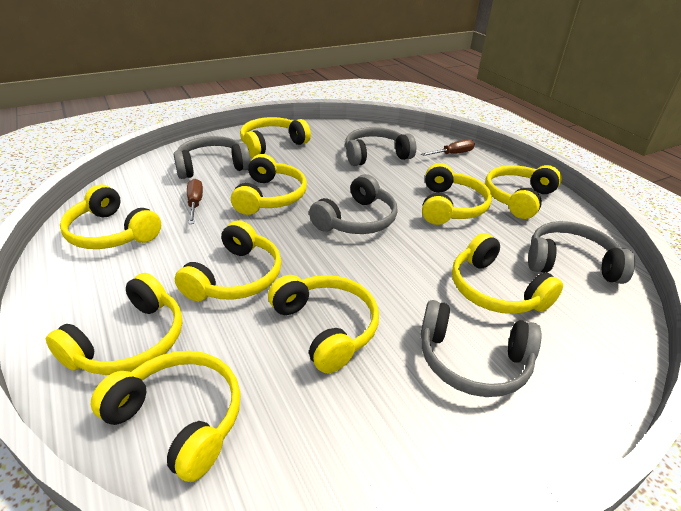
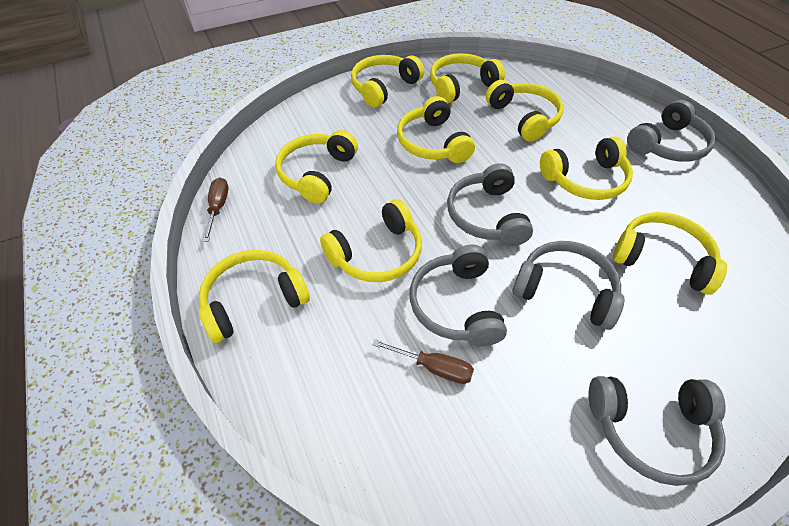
yellow headphones: [46,273,182,375] [60,185,161,249] [90,351,241,482] [175,220,282,301] [231,154,307,215] [240,117,311,157] [268,275,379,373] [422,163,492,225] [452,233,563,314] [485,165,562,219] = 10 -> [199,250,310,343] [275,130,358,204] [320,199,422,282] [351,55,424,108] [397,96,475,163] [430,53,505,103] [486,80,563,142] [540,136,633,200] [613,212,727,295] = 9

